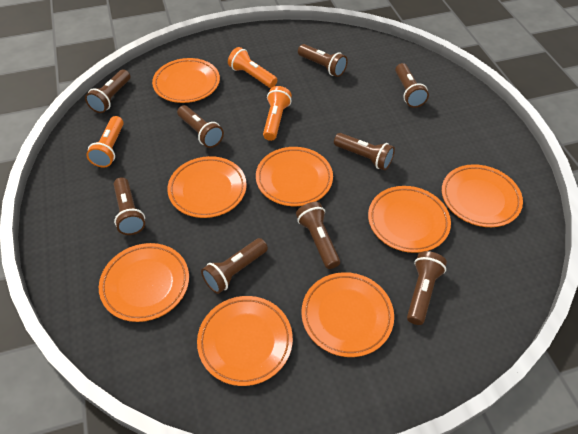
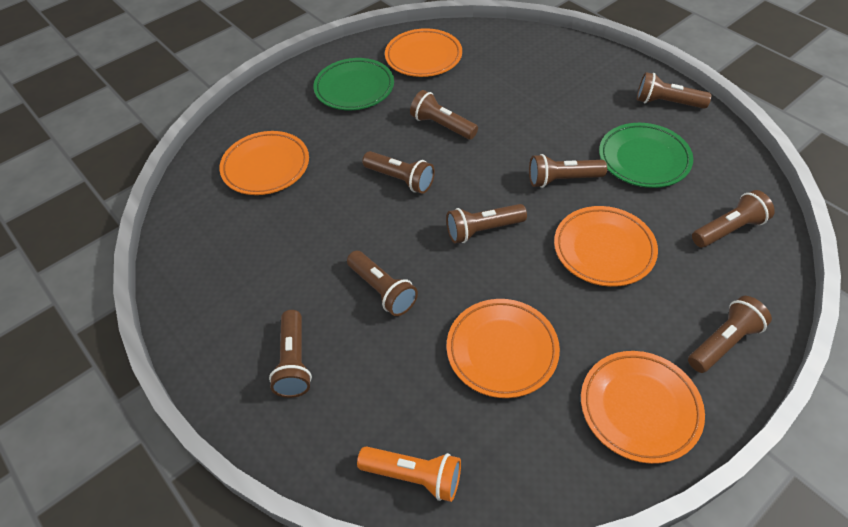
green plate: none = 0 -> [314,58,394,110] [599,123,693,188] = 2
orange flashlight: [86,116,124,168] [228,47,277,88] [263,86,292,141] = 3 -> [357,446,461,502] = 1
orange plate: [99,243,189,322] [152,58,220,103] [167,156,247,218] [197,296,293,386] [256,147,333,206] [302,272,394,357] [368,186,451,253] [442,164,523,227] = 8 -> [220,131,309,195] [385,28,462,77] [447,299,560,398] [554,206,658,287] [581,351,705,464] = 5

